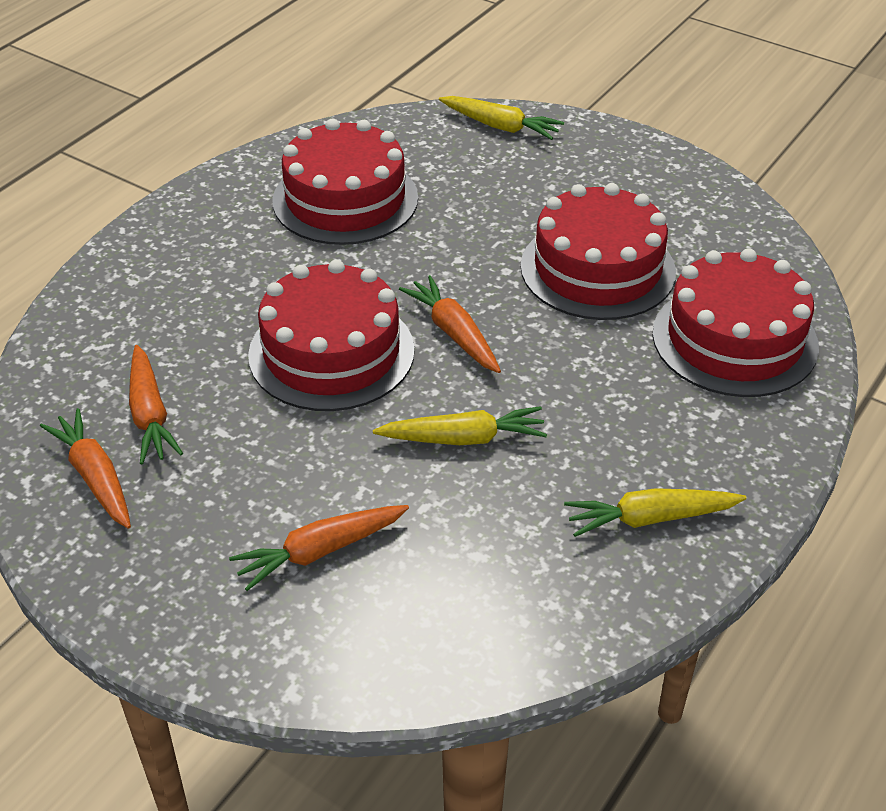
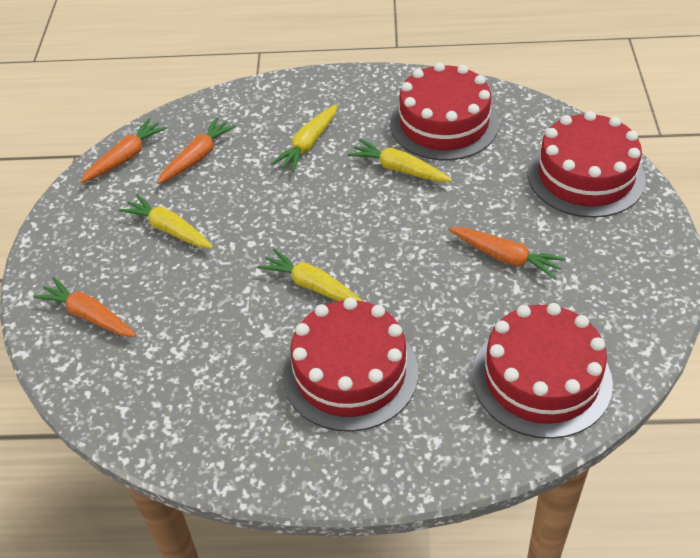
yellow carrot: [373,406,547,445] [439,96,564,140] [564,488,747,537] = 3 -> [119,194,213,248] [258,248,362,301] [271,104,337,172] [348,139,452,182] = 4

